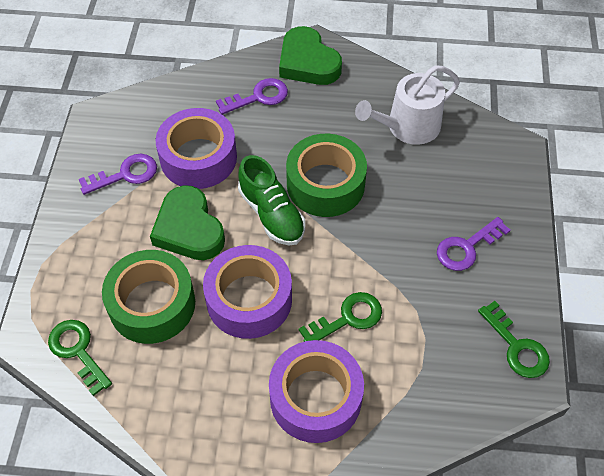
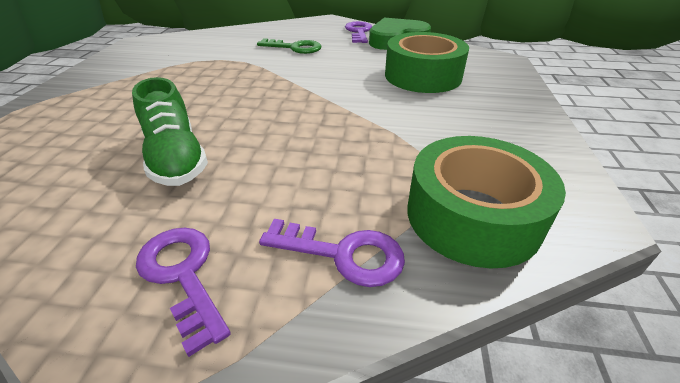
green heart: [150,185,225,260] [279,26,342,85] = 2 -> [369,18,431,50] = 1
green key: [48,320,112,396] [299,292,382,342] [478,301,550,378] = 3 -> [257,38,321,54] = 1
purple tape: [156,108,237,189] [203,245,292,339] [269,340,364,443] = 3 -> none = 0
white watering can: [355,65,460,145] = 1 -> none = 0

